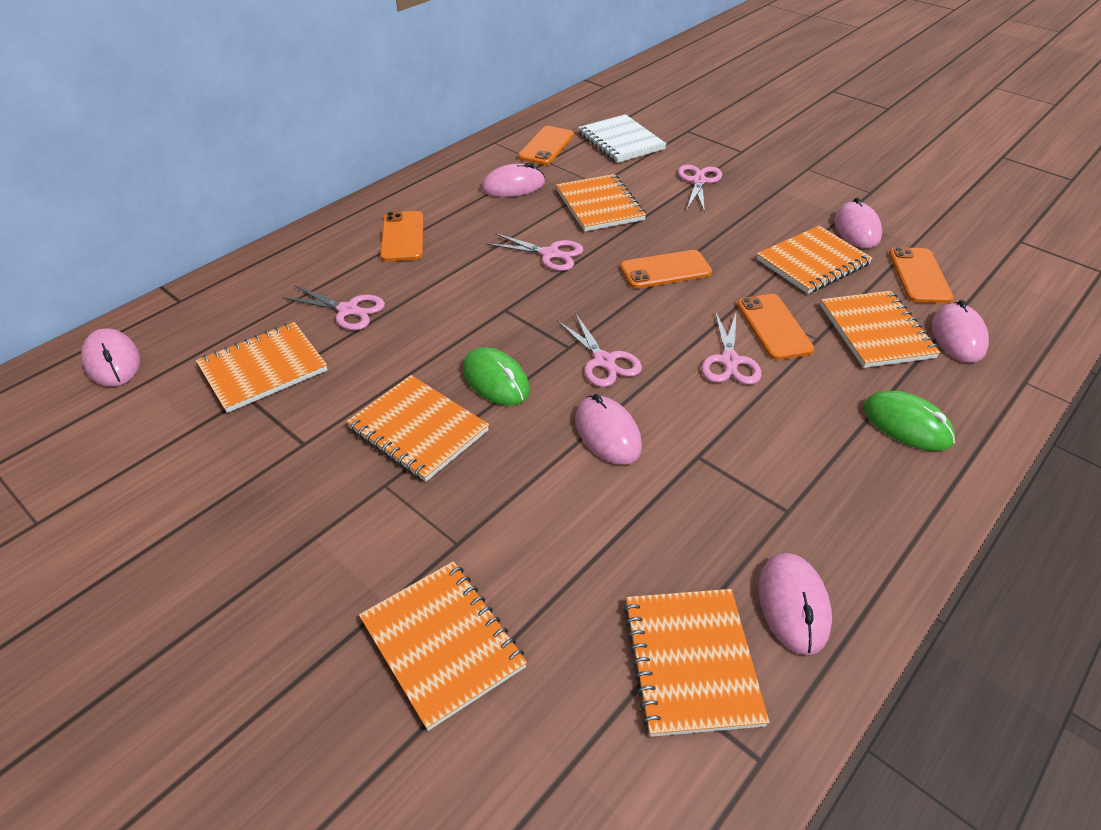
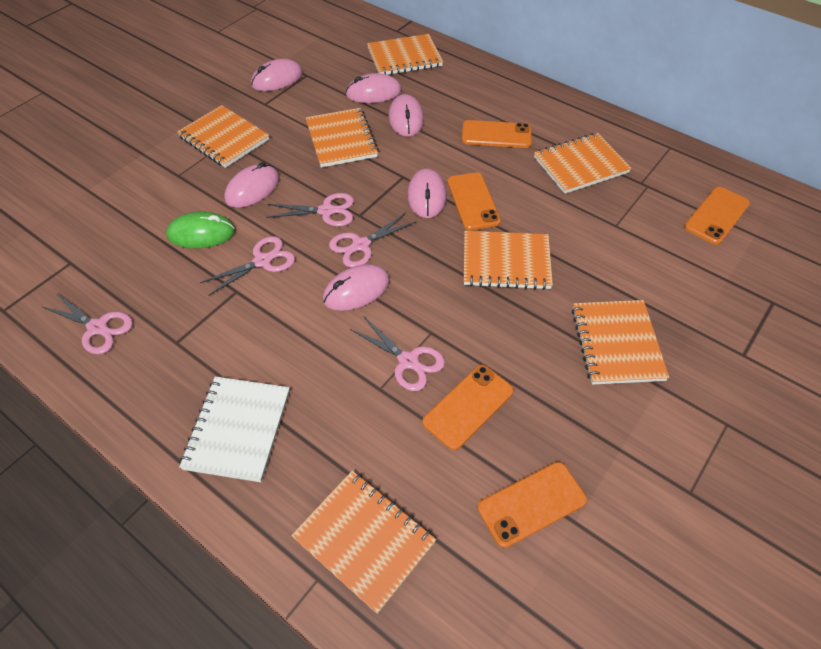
green mouse: [463,347,530,406] [863,391,955,451] = 2 -> [166,212,235,248] = 1

